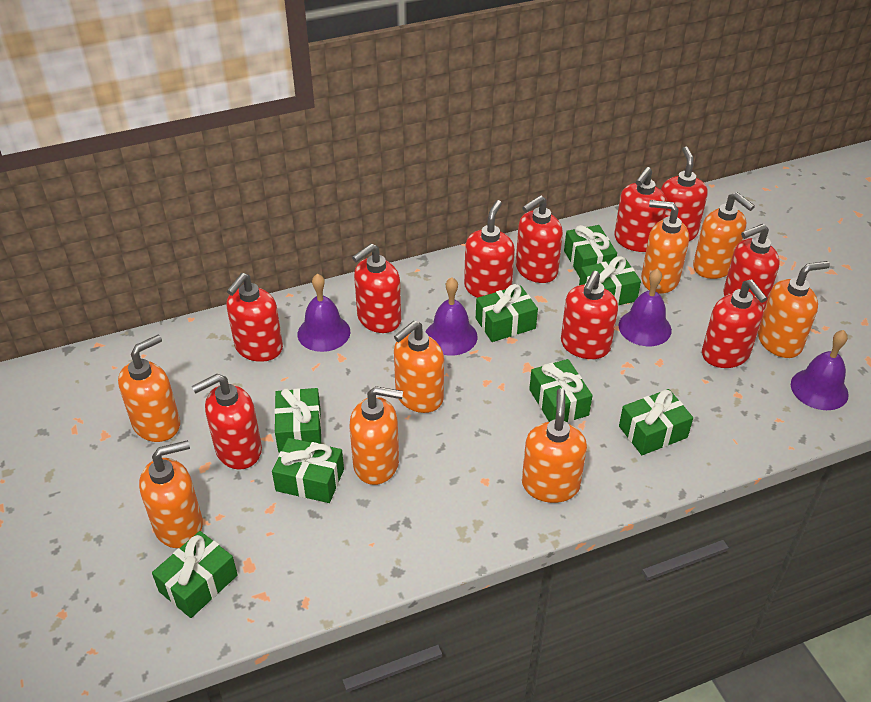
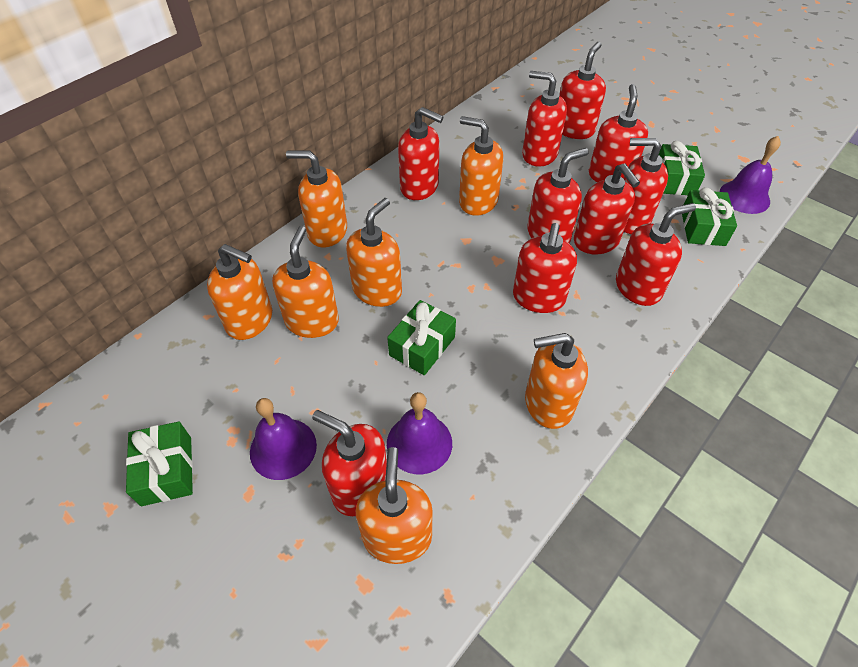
green gift: [152,531,238,618] [272,438,344,503] [274,388,322,453] [476,284,538,342] [529,359,592,422] [564,225,617,277] [579,256,641,305] [619,389,693,455] = 8 -> [126,422,193,506] [387,300,456,375] [659,141,705,195] [682,187,737,246] = 4
orange soap dispenser: [118,335,180,442] [139,440,203,548] [349,386,403,485] [394,321,444,413] [522,388,587,503] [641,200,689,294] [693,192,755,279] [758,261,830,358] = 8 -> [207,244,272,340] [272,226,339,338] [286,151,347,248] [346,198,402,307] [356,447,433,564] [459,116,503,216] [525,333,588,429] = 7
purple bell: [298,274,350,352] [425,278,478,355] [618,269,672,346] [791,330,849,410] = 4 -> [250,398,317,480] [387,392,452,474] [720,136,781,214] = 3

